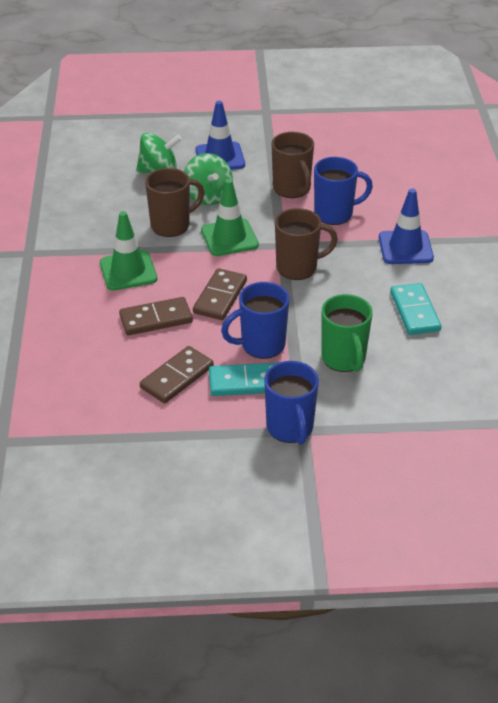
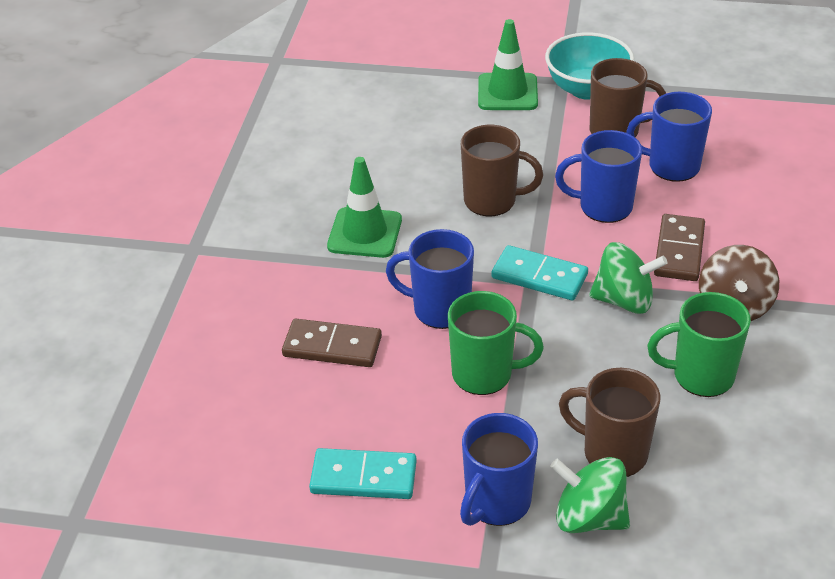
blue mug: [221,282,289,359] [264,361,319,445] [314,157,373,225] = 3 -> [386,229,474,329] [460,413,538,526] [555,130,642,223] [626,92,712,182] = 4
blue traffic cone: [195,101,245,170] [379,188,434,264] = 2 -> none = 0
brown domino: [119,297,193,335] [140,346,214,404] [193,268,247,320] = 3 -> [282,319,382,367] [654,214,705,281] = 2
brown spinning top: none = 0 -> [699,245,779,321] = 1
green mug: [322,294,373,372] = 1 -> [448,291,544,395] [647,292,751,397] = 2
turquoise bowl: none = 0 -> [545,32,634,100] = 1

